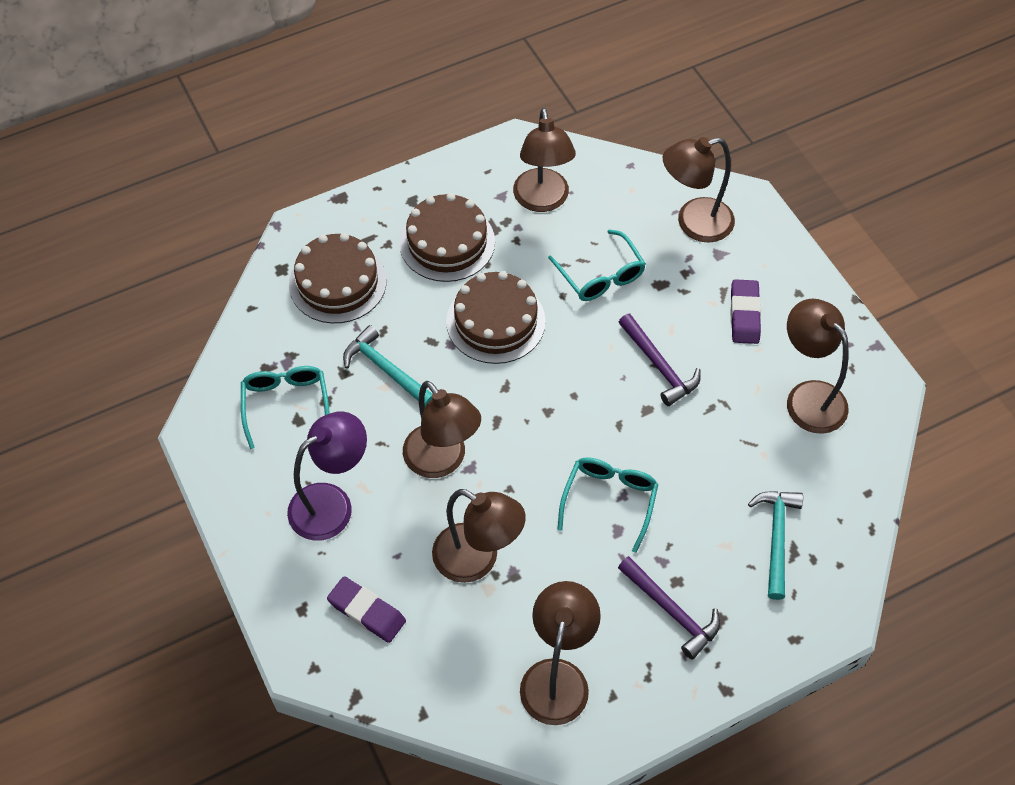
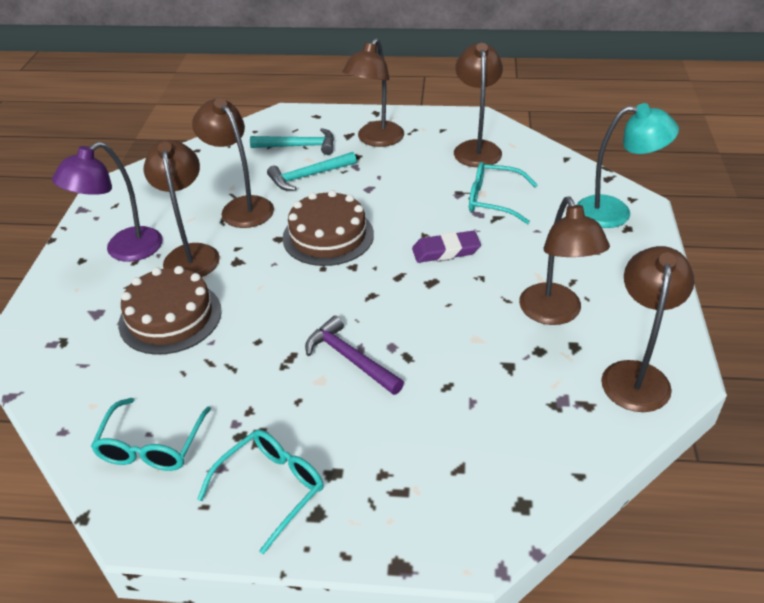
brown cake: [289,233,387,323] [399,193,495,282] [446,271,546,364] = 3 -> [118,266,222,355] [283,190,374,266] = 2
purple eraser: [327,576,406,643] [731,279,761,344] = 2 -> [412,231,481,263] = 1
purple hammer: [618,556,720,660] [619,314,701,406] = 2 -> [305,316,404,395] = 1
turquoise lamp: none = 0 -> [577,103,679,228] = 1

